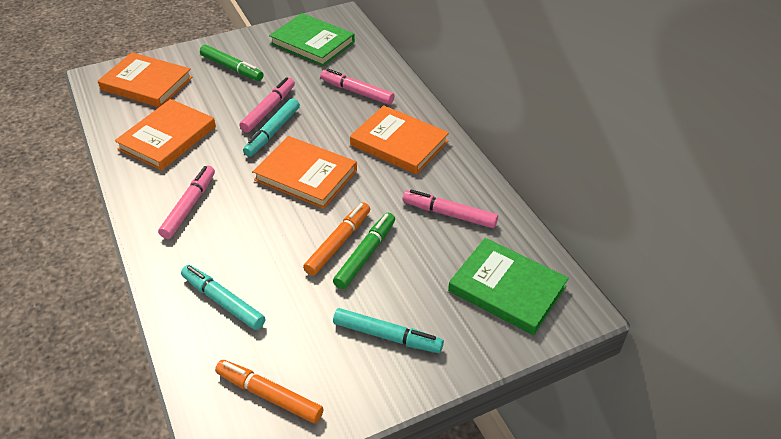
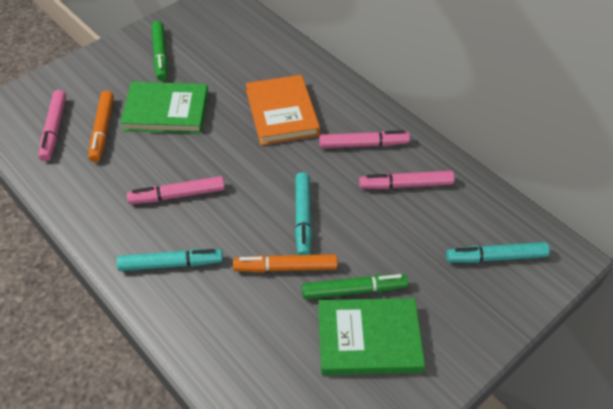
orange book: [98,52,193,107] [115,99,216,171] [253,136,357,209] [350,105,449,175] = 4 -> [246,75,320,145] = 1

